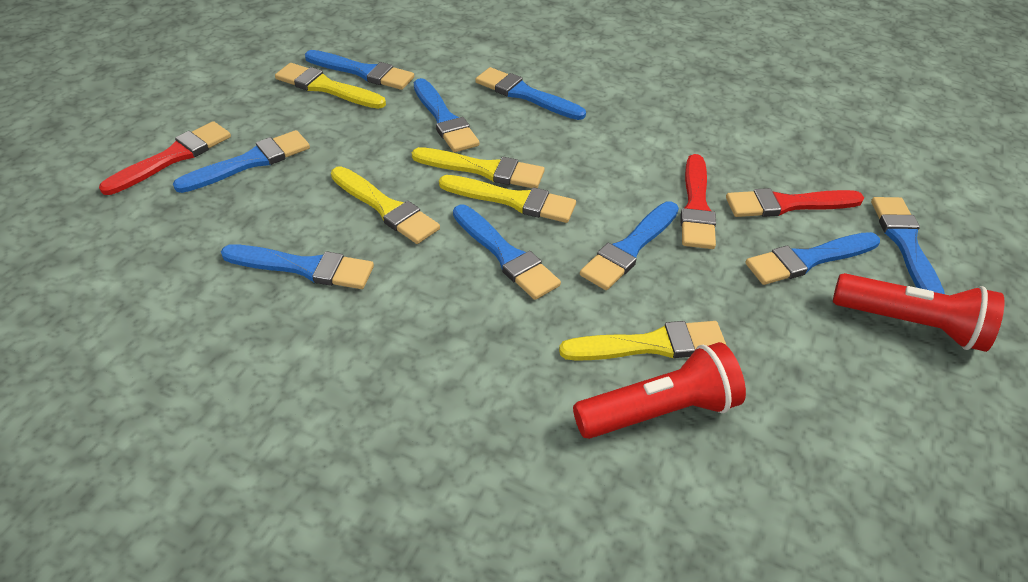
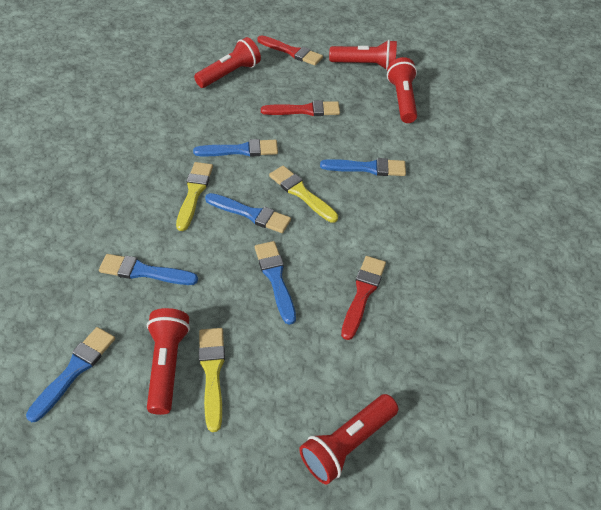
blue brush: [173,130,310,193] [221,244,374,289] [305,50,414,90] [414,78,480,152] [453,205,561,300] [475,67,586,120] [580,201,679,290] [746,232,880,285] [871,197,945,294] = 9 -> [26,327,115,422] [99,254,198,285] [193,139,278,157] [205,193,291,233] [255,241,296,325] [320,158,406,176] = 6
red flashlight: [573,342,746,439] [833,273,1005,352] = 2 -> [147,308,190,415] [194,37,261,88] [299,394,398,485] [329,40,397,70] [387,57,417,123] = 5
yellow brush: [275,63,386,109] [331,166,440,244] [412,147,545,188] [439,175,576,223] [559,321,727,361] = 5 -> [176,162,213,231] [199,328,225,432] [269,166,338,223] = 3

